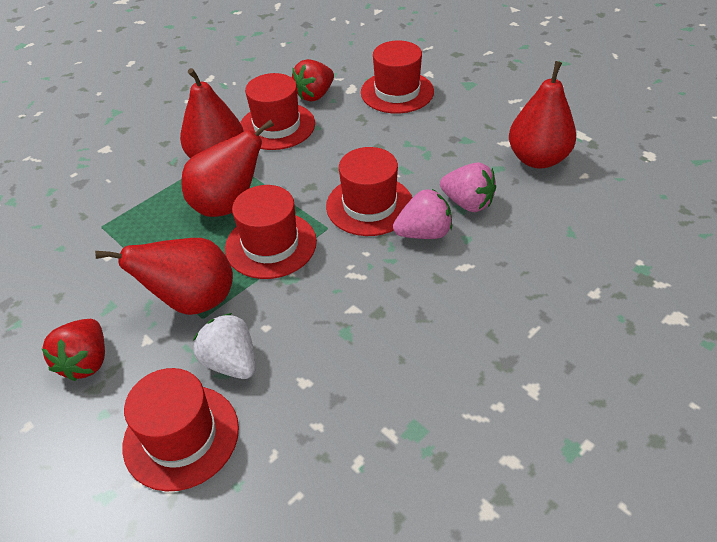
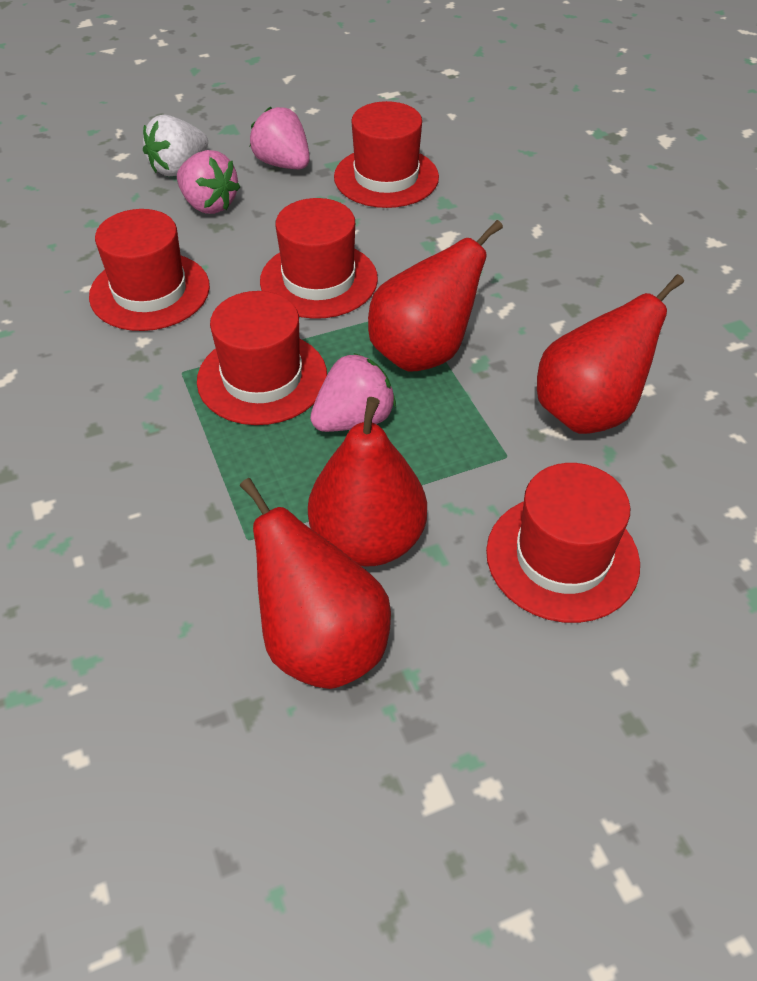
pink strawberry: [393,189,452,239] [440,162,496,212] = 2 -> [177,150,240,214] [250,107,310,169] [310,353,396,432] = 3
red strawberry: [42,319,105,381] [292,59,334,101] = 2 -> none = 0

